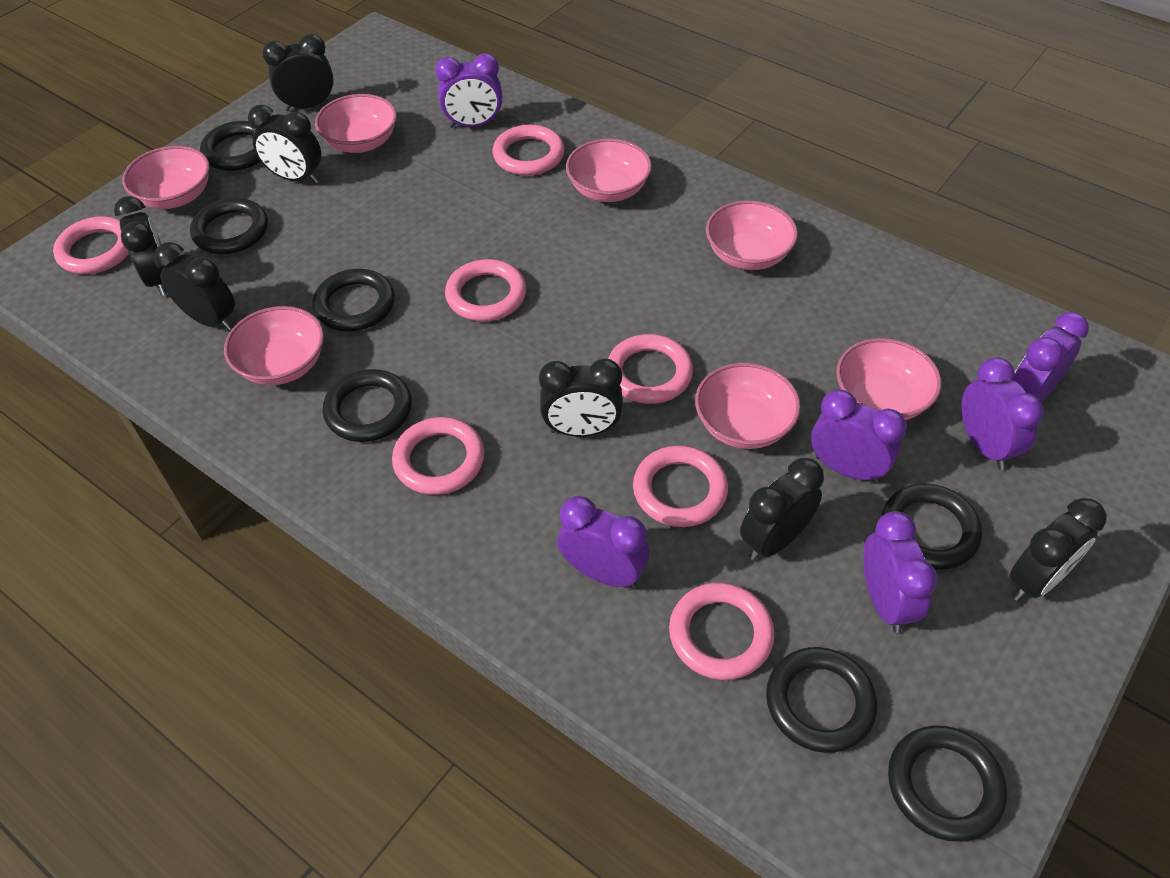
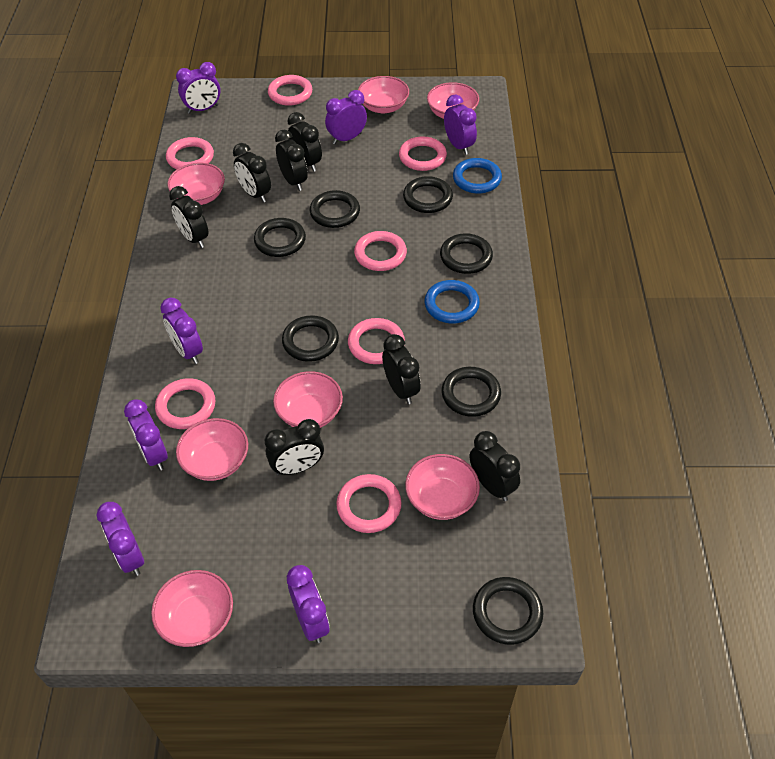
blue ring: none = 0 -> [424,280,480,323] [453,158,502,193] = 2
purple clock: [435,53,502,128] [557,496,650,588] [811,389,907,483] [863,511,937,633] [961,357,1044,470] [1013,312,1089,402] = 6 -> [97,502,144,576] [124,399,168,470] [160,298,203,364] [176,62,221,114] [287,565,330,643] [325,90,367,144] [444,95,477,155] = 7

